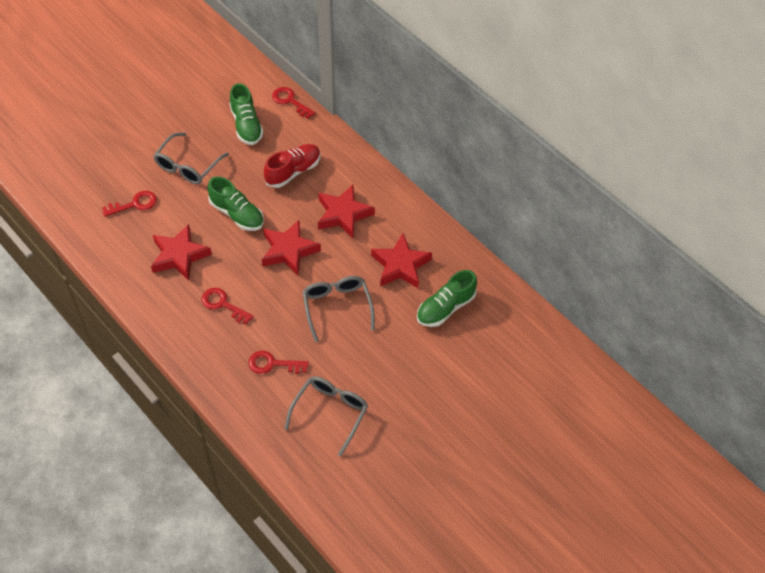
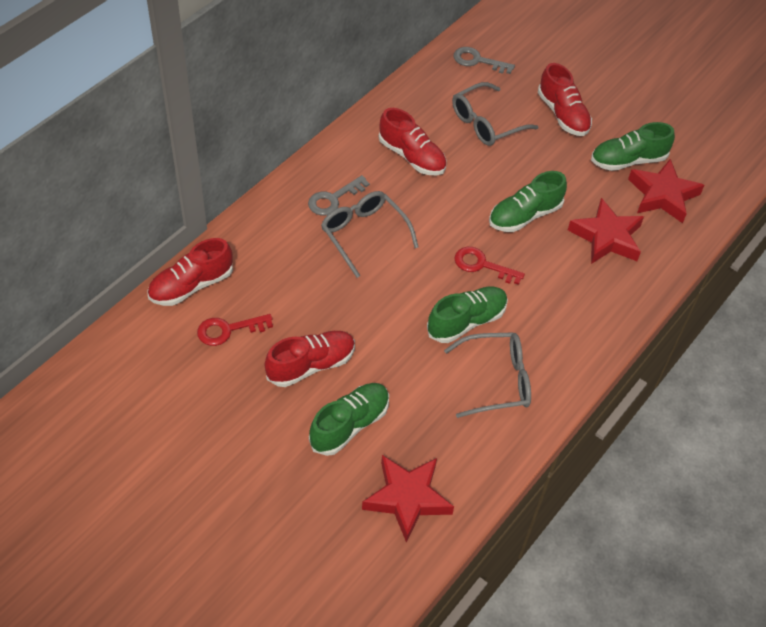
green shoe: [207,176,264,231] [230,83,264,145] [417,270,477,327] = 3 -> [309,383,389,456] [427,287,508,343] [489,171,567,232] [591,122,675,171] = 4
grey key: none = 0 -> [308,175,370,215] [454,47,515,74] = 2
red key: [102,191,157,217] [202,288,254,324] [249,351,309,374] [272,87,315,119] = 4 -> [197,314,273,346] [454,247,525,285] = 2
red shoe: [264,144,321,188] = 1 -> [147,238,233,306] [265,331,355,387] [379,108,446,175] [538,63,592,136] = 4
red star: [151,224,212,281] [262,220,321,276] [318,185,375,238] [371,234,432,288] = 4 -> [362,455,454,543] [568,198,644,264] [628,159,704,223] = 3

